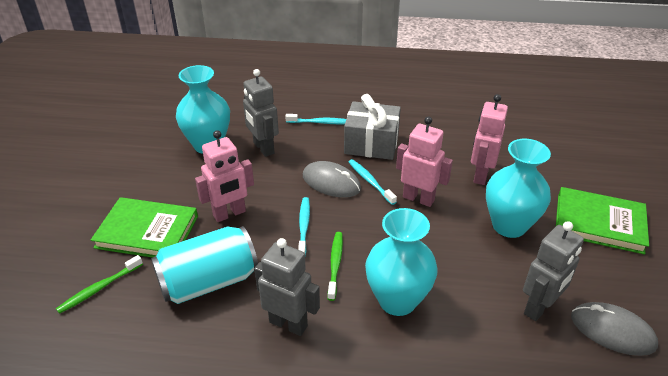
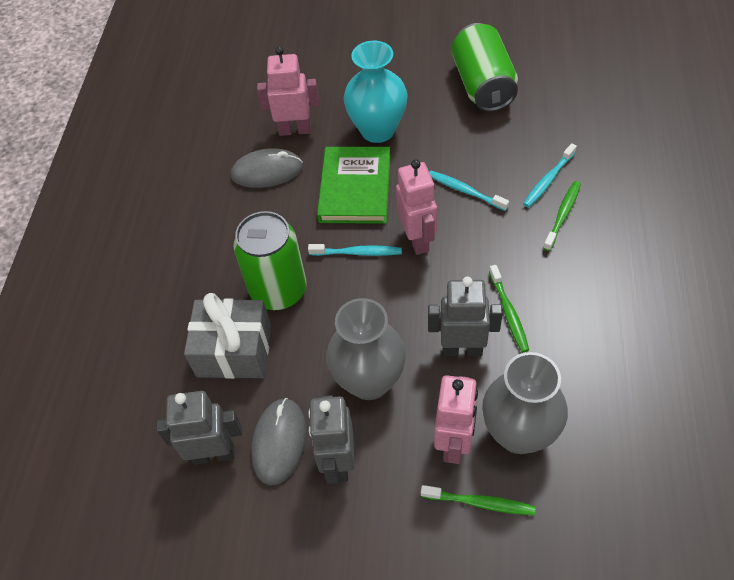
green book: [91,197,198,258] [556,187,649,254] = 2 -> [317,147,391,224] = 1
green can: none = 0 -> [234,211,306,310] [451,23,518,112] = 2
green toothbrush: [56,255,143,314] [328,232,343,301] = 2 -> [421,485,536,515] [489,265,529,352] [543,181,581,251] = 3
grey vase: none = 0 -> [326,298,406,400] [482,352,568,454] = 2
turquoise can: [151,226,258,304] = 1 -> none = 0
turquoise vase: [176,65,230,154] [365,208,438,316] [486,139,551,238] = 3 -> [344,41,408,143] = 1

